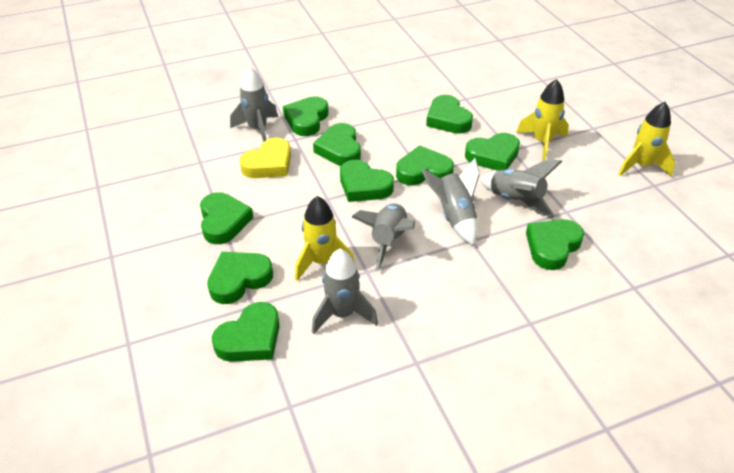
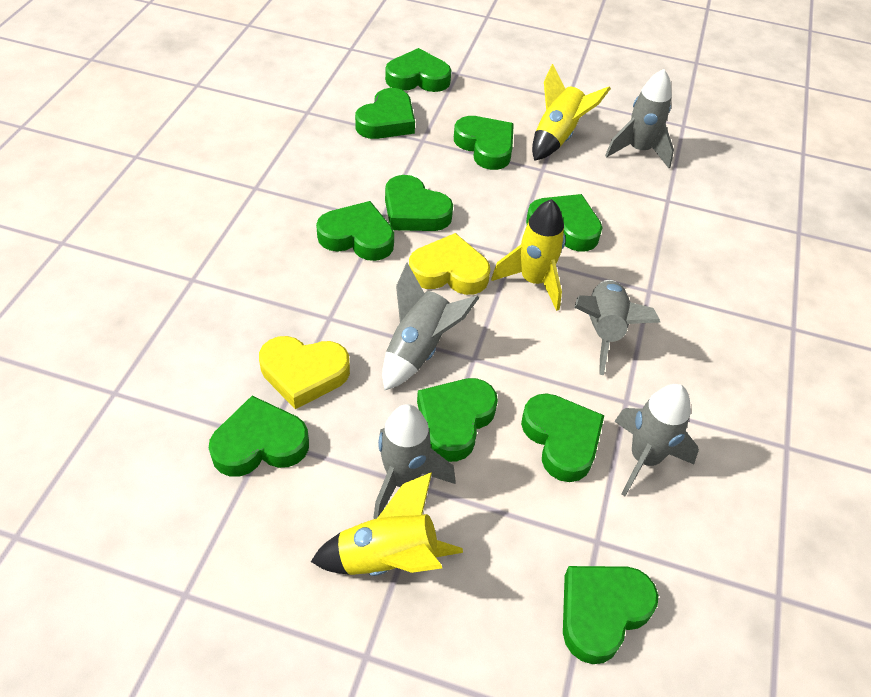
yellow heart: [239,137,291,178] = 1 -> [259,336,350,409] [409,233,491,295] = 2

